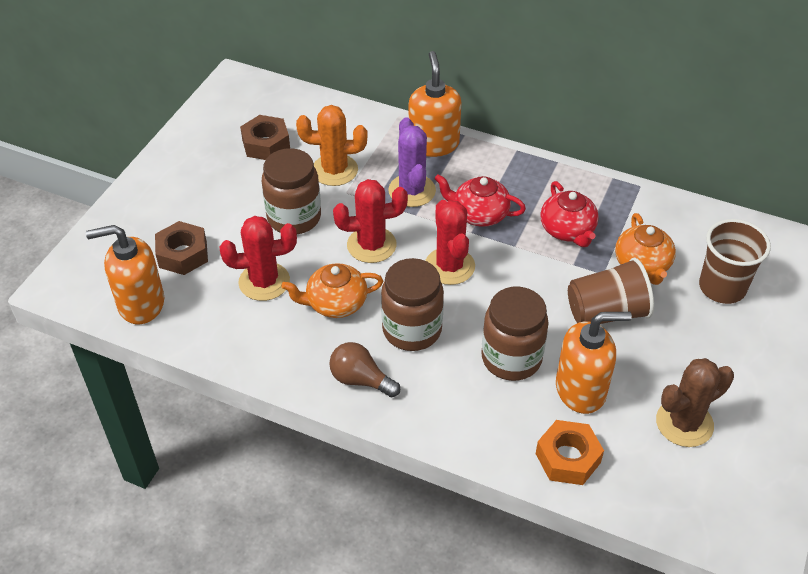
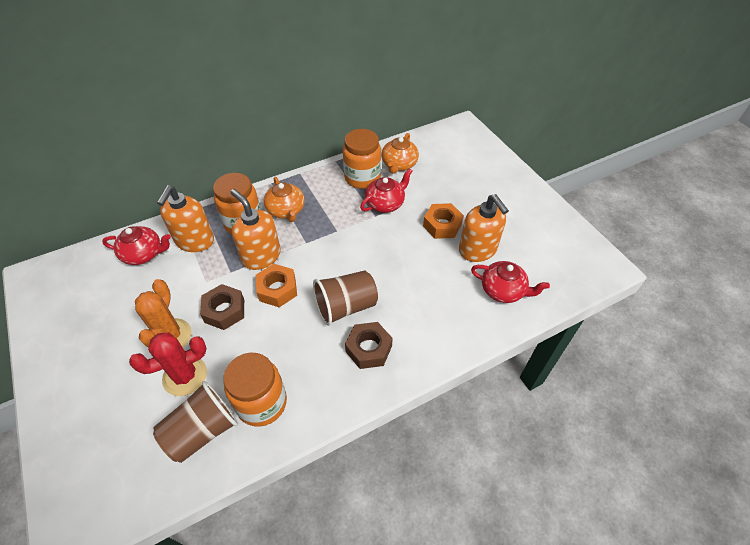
brown cactus: [656,358,734,447] = 1 -> none = 0
brown jar: [262,148,321,234] [381,258,444,351] [481,287,549,381] = 3 -> none = 0
brown light bulb: [329,342,400,397] = 1 -> none = 0
orange jar: none = 0 -> [213,173,261,234] [223,353,287,427] [343,129,381,189] = 3
orange nut: [536,420,604,485] = 1 -> [256,264,297,307] [423,203,464,239] = 2
purple cactus: [388,117,436,207] = 1 -> none = 0
red cactus: [220,216,297,301] [333,179,408,263] [425,200,475,285] = 3 -> [129,332,207,396] = 1
red teapot: [435,174,526,227] [540,181,599,247] = 2 -> [102,226,171,265] [360,168,412,213] [471,261,550,303] = 3

